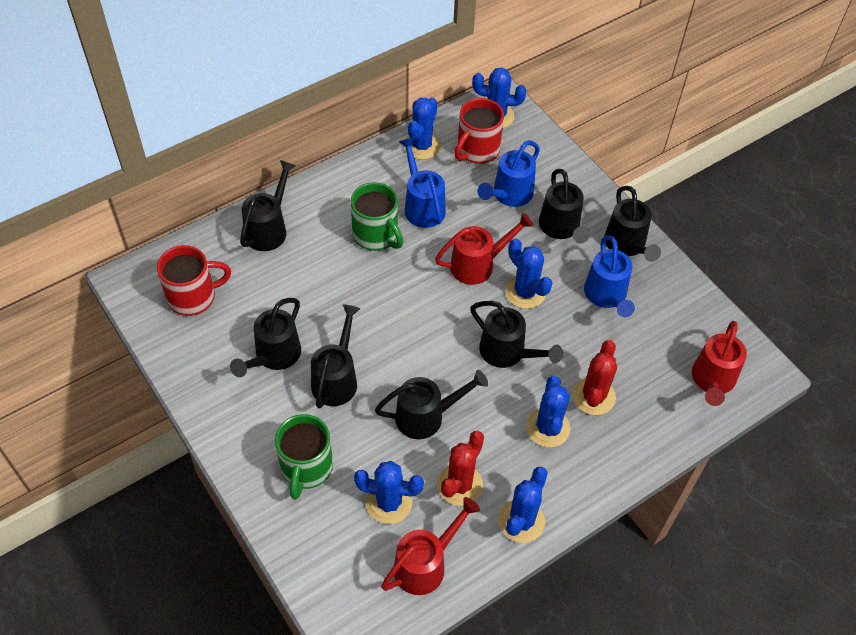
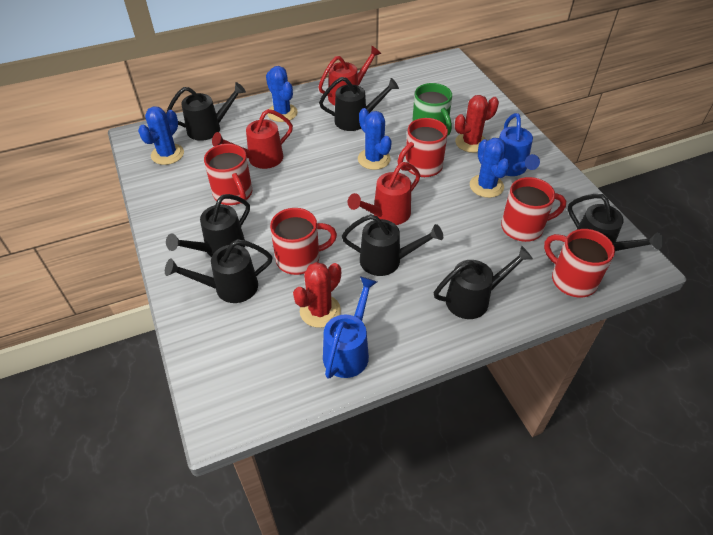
blue cactus: [354,461,424,524] [403,97,441,160] [472,67,527,128] [498,467,548,543] [505,238,553,309] [526,376,571,447] = 6 -> [138,106,184,165] [266,66,298,122] [358,108,392,170] [470,138,510,198] = 4
blue watering can: [398,137,446,228] [477,140,540,207] [584,235,635,317] = 3 -> [323,277,377,379] [499,113,540,176] = 2
green mug: [275,414,333,500] [351,182,403,251] = 2 -> [412,83,452,136] = 1
red mug: [157,245,231,316] [454,98,504,164] = 2 -> [204,144,252,205] [270,208,337,275] [398,118,448,177] [501,177,566,242] [544,229,615,298] = 5

